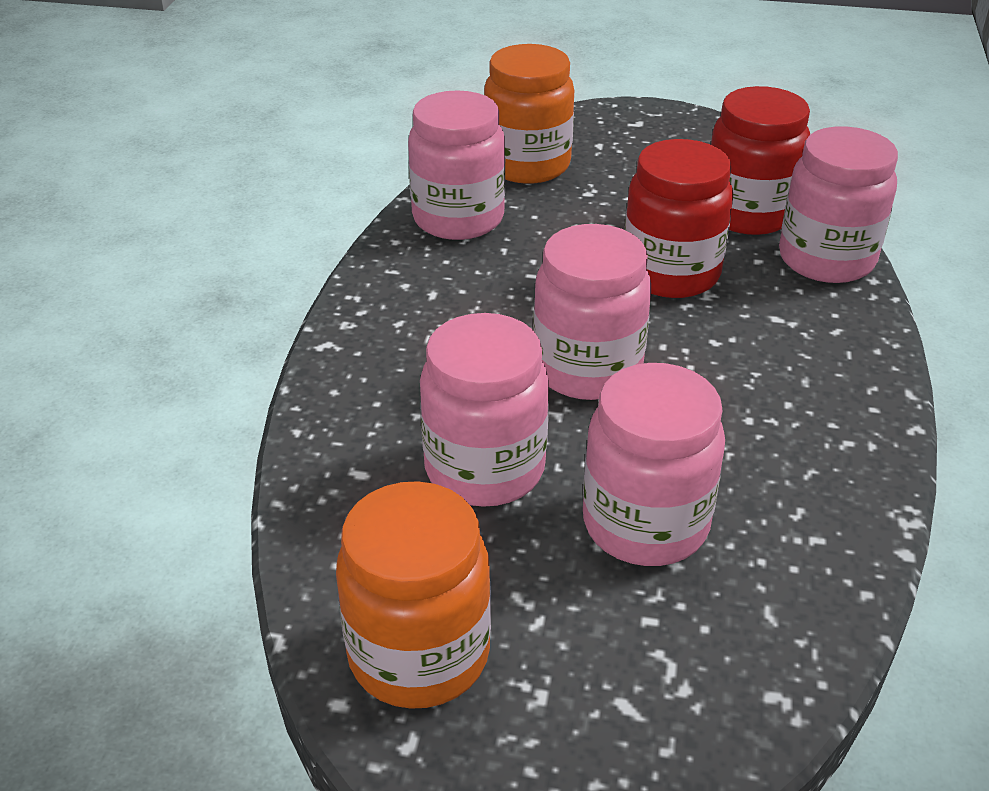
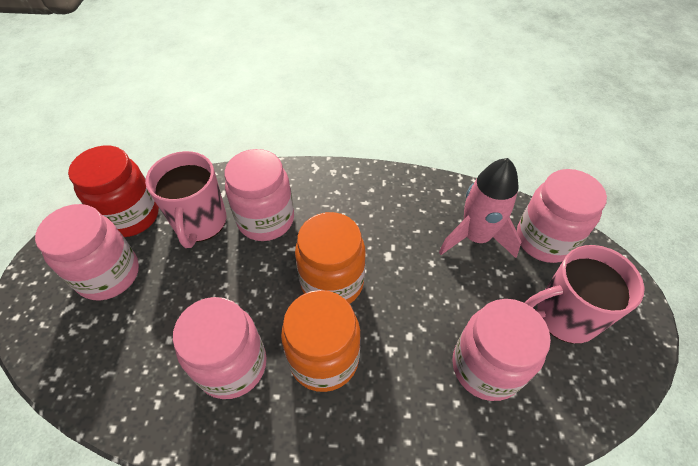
pink mug: none = 0 -> [145,151,226,248] [525,245,645,344] = 2
pink rocket: none = 0 -> [439,158,521,258] = 1
red jar: [625,139,733,298] [711,86,810,235] = 2 -> [68,145,159,237] = 1

